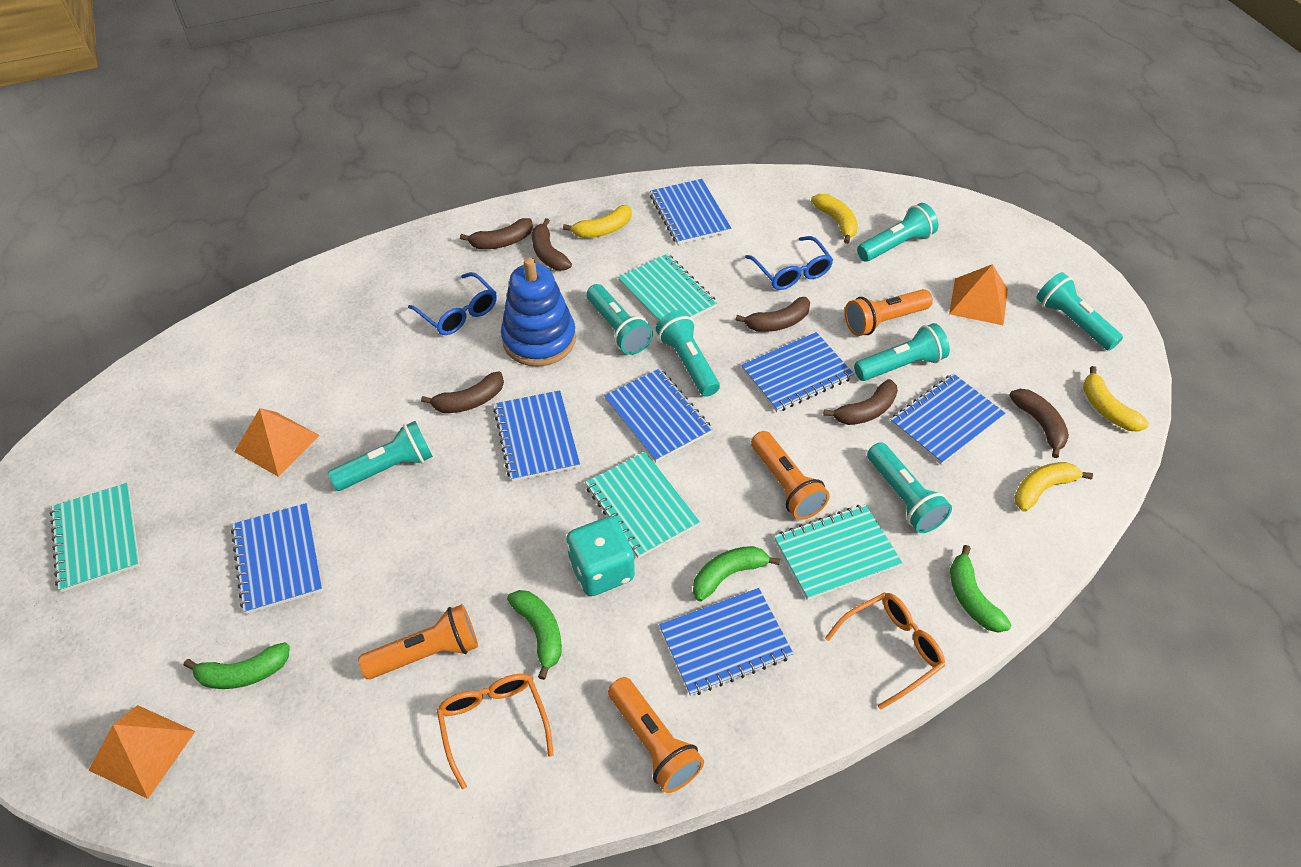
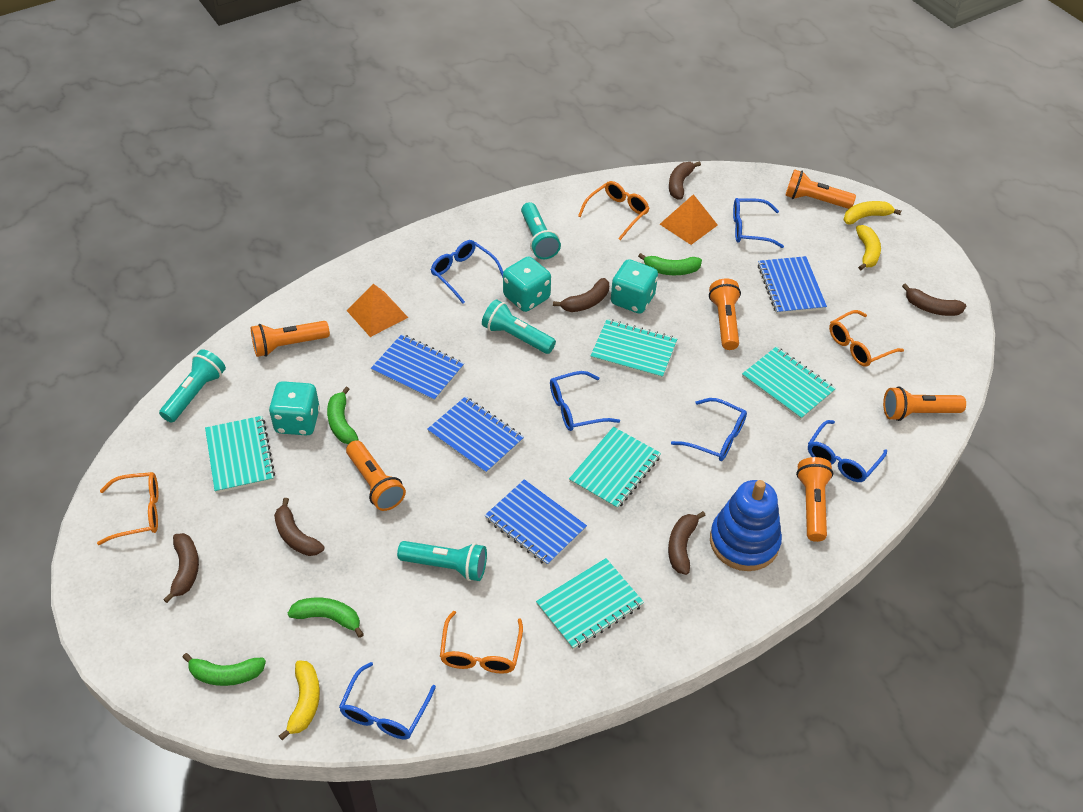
blue glasses: [408,272,497,335] [745,236,833,290] = 2 -> [339,662,436,739] [431,240,503,303] [550,371,620,431] [671,398,747,461] [733,198,784,248] [808,420,887,482] = 6
blue notebook: [231,503,323,614] [493,390,580,482] [604,368,713,462] [650,179,731,245] [659,588,794,696] [741,332,854,412] [890,373,1006,465] = 7 -> [371,334,464,402] [427,396,524,474] [485,479,587,566] [758,256,827,314] = 4
orange flashlight: [358,604,478,679] [608,677,704,793] [751,431,830,520] [845,289,933,336] = 4 -> [251,321,330,357] [346,440,406,511] [709,278,741,350] [785,169,856,209] [796,457,833,542] [883,387,966,421] = 6
orange glasses: [437,674,554,789] [825,593,945,710] = 2 -> [97,472,158,545] [440,611,523,674] [578,181,650,240] [829,310,904,367] = 4
orange pyramid: [89,705,196,799] [234,408,320,477] [949,264,1008,326] = 3 -> [346,284,408,337] [660,194,718,245] = 2
turquoise dice: [566,516,635,596] = 1 -> [269,381,320,436] [503,256,551,312] [611,259,658,314] = 3
turquoise flashlight: [328,421,433,491] [587,284,653,355] [656,310,720,397] [854,323,950,381] [857,203,938,262] [867,442,952,533] [1036,272,1123,351] = 7 -> [159,349,226,423] [397,541,487,581] [482,299,556,354] [521,202,561,259] = 4
turquoise notebook: [50,483,140,592] [585,452,700,558] [618,254,717,322] [774,504,902,600] = 4 -> [205,416,275,493] [536,558,644,650] [569,427,661,509] [591,319,677,379] [742,346,836,420] = 5
yellow banana: [563,205,632,238] [811,194,858,244] [1014,462,1093,512] [1083,366,1149,432] = 4 -> [279,660,320,740] [844,201,901,224] [856,225,881,270] = 3

